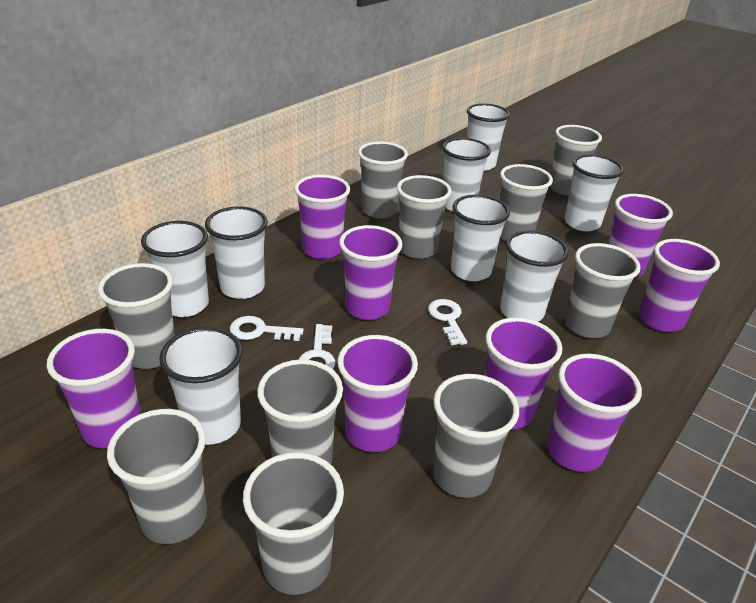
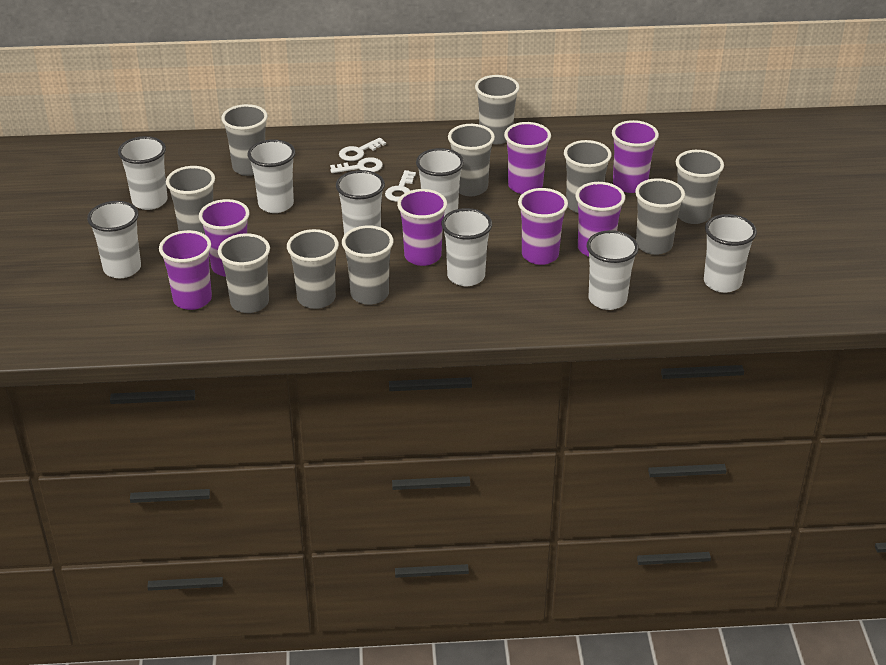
purple cup: [47,329,141,448] [294,175,350,260] [337,335,418,452] [339,225,403,320] [485,317,563,429] [547,354,642,472] [608,194,673,278] [639,239,720,332] = 8 -> [159,230,212,310] [199,199,250,277] [397,189,447,266] [504,122,551,194] [518,188,568,265] [576,182,625,257] [612,120,659,193] = 7

